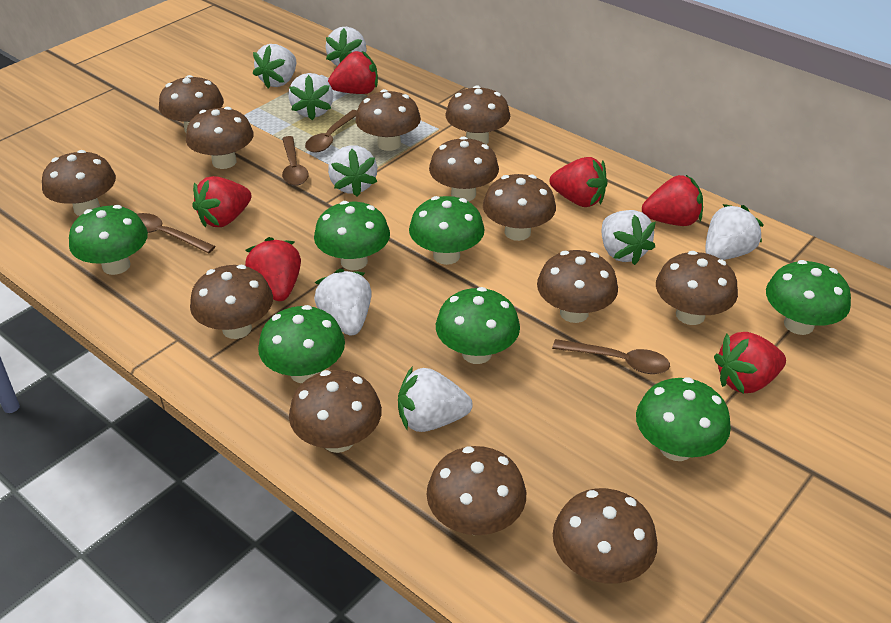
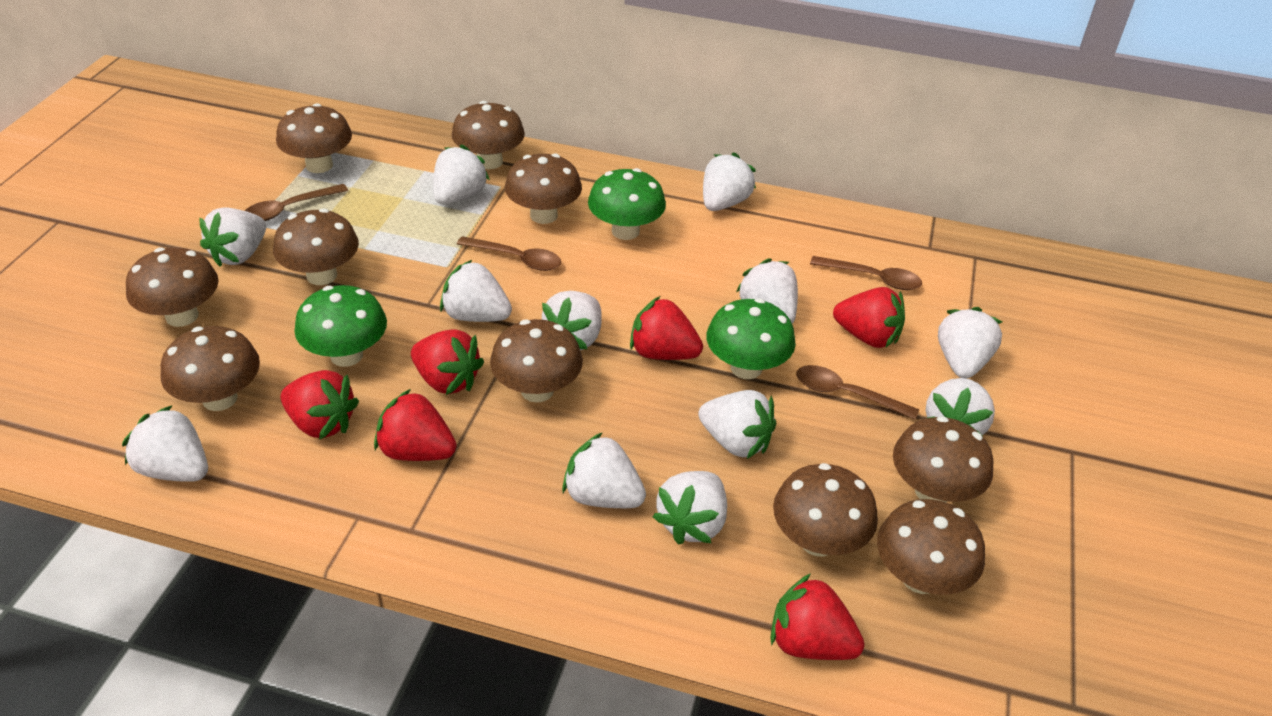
brown mushroom: [42,150,116,216] [159,75,224,133] [186,107,254,169] [190,265,273,339] [289,370,382,453] [355,89,421,151] [426,446,526,535] [429,136,499,201] [445,85,510,145] [483,174,556,241] [537,250,618,323] [553,488,658,584] [656,251,738,325] = 13 -> [126,247,219,327] [161,326,260,411] [273,208,359,285] [276,103,352,173] [451,101,525,169] [490,319,583,402] [505,154,582,224] [773,463,878,557] [877,499,985,594] [893,416,993,503] = 10
green mushroom: [69,205,148,275] [258,305,345,383] [314,201,390,270] [409,196,485,265] [436,287,520,364] [636,377,731,461] [766,260,851,335] = 7 -> [294,285,387,367] [588,168,666,240] [706,298,796,379] = 3
white strawberry: [253,44,296,88] [288,73,333,120] [314,269,372,335] [326,27,367,66] [328,145,377,197] [398,366,473,432] [602,210,656,265] [705,204,764,260] = 8 -> [122,405,208,482] [199,207,266,267] [433,145,490,205] [440,260,512,322] [542,291,602,350] [562,432,646,508] [653,471,727,545] [698,390,776,459] [703,152,756,211] [736,259,798,323] [925,378,995,437] [938,307,1002,379] = 12

